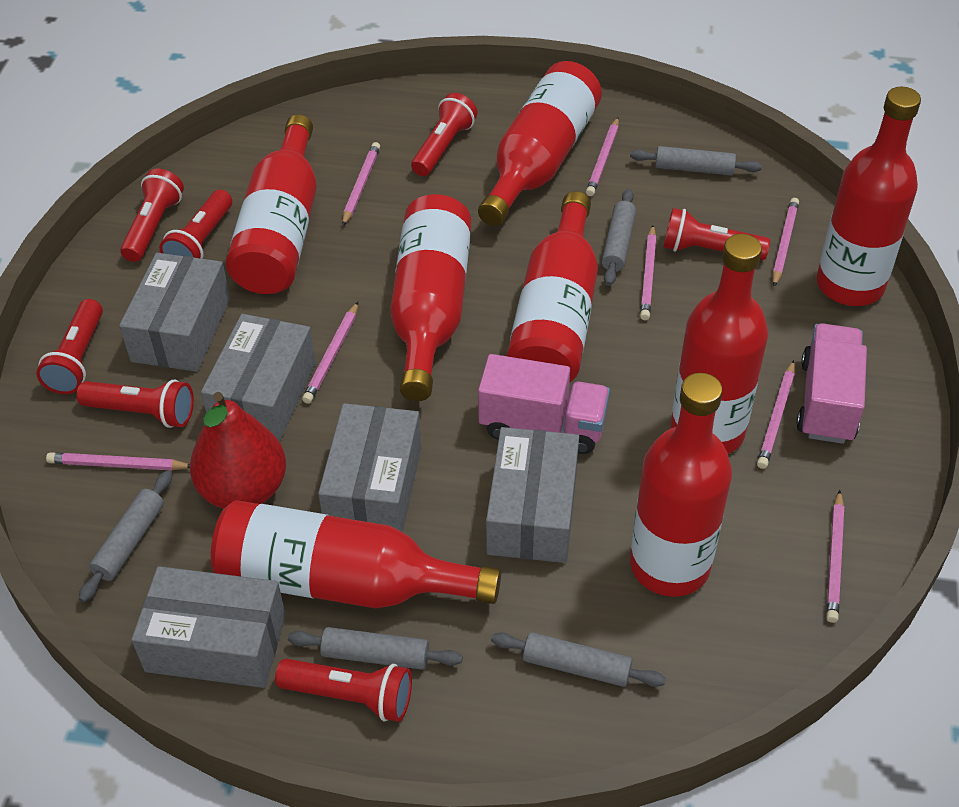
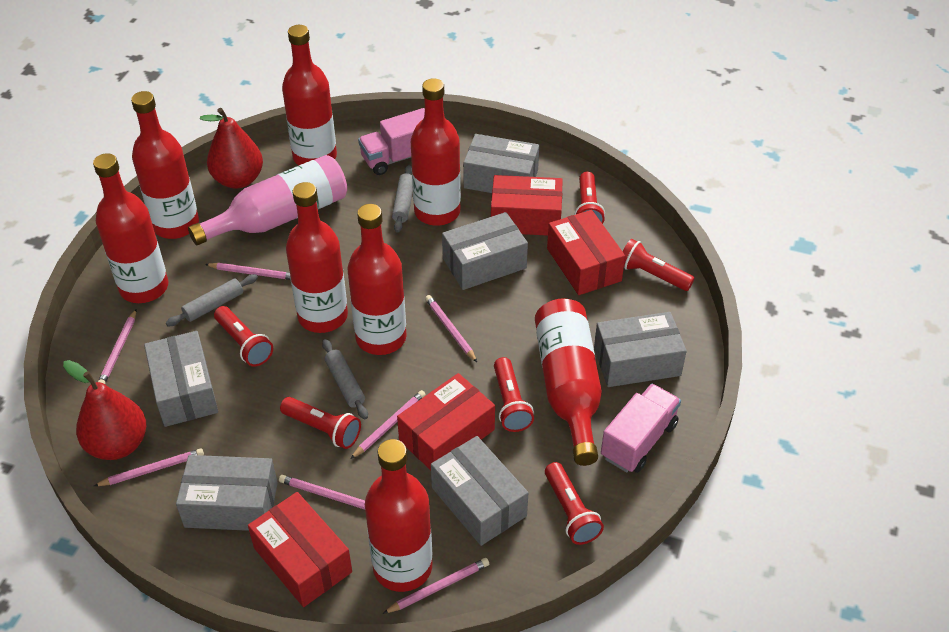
grey box: [119,253,230,372] [131,566,286,688] [201,314,316,442] [318,403,421,532] [486,427,579,563] = 5 -> [144,331,218,427] [176,455,278,531] [431,436,528,546] [442,212,528,290] [463,134,539,193] [594,312,687,387] = 6
grey rolling pin: [79,470,172,602] [288,627,463,670] [491,632,666,687] [602,189,636,286] [630,146,762,176] = 5 -> [166,274,258,326] [322,339,368,419] [392,165,413,233] = 3
pink bottle: none = 0 -> [188,155,347,245] = 1
pink pencil: [46,452,190,471] [302,302,358,404] [342,142,380,226] [586,117,619,196] [640,225,657,320] [757,360,795,469] [772,198,799,287] [826,490,844,623] = 8 -> [94,448,204,486] [98,309,136,384] [205,263,291,280] [279,475,365,510] [350,390,426,459] [383,558,489,614] [425,295,477,362] = 7
red box: none = 0 -> [248,492,352,607] [397,373,495,470] [491,175,563,236] [547,210,625,295] = 4
red flashlight: [36,299,103,394] [77,379,194,428] [120,169,184,262] [159,190,232,259] [275,659,412,722] [411,93,477,176] [664,208,770,260] = 7 -> [214,306,273,367] [280,397,361,449] [494,357,534,432] [545,462,604,545] [575,172,605,224] [622,239,694,291] = 6
red pear: [190,392,286,509] = 1 -> [63,360,146,460] [200,108,263,189] = 2

